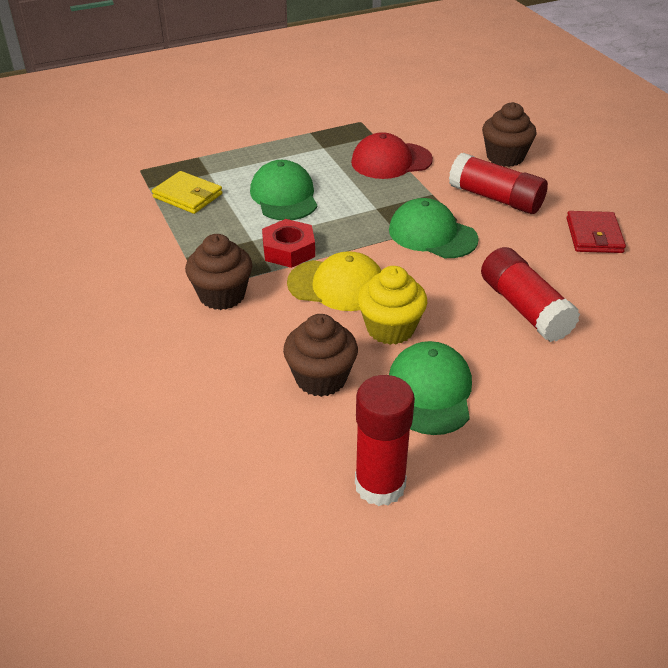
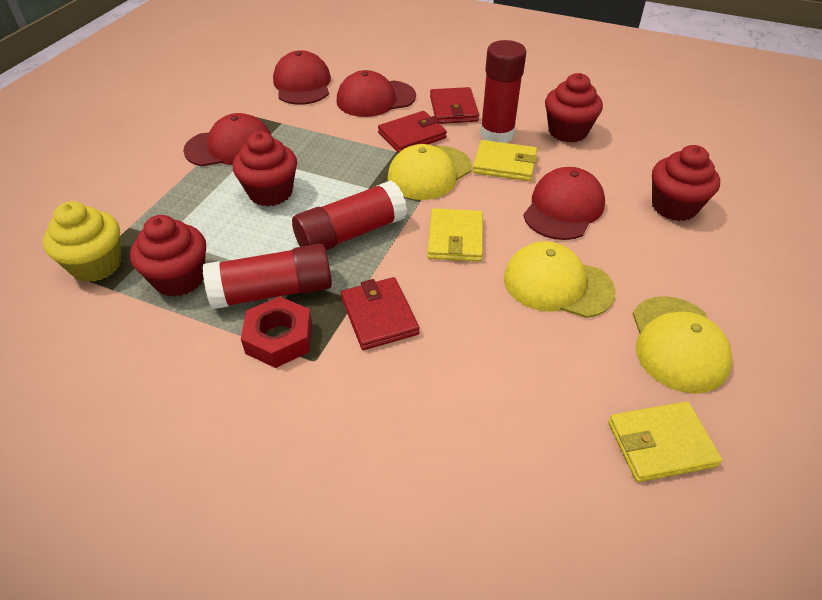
brown cupcake: [185,234,252,310] [283,314,358,397] [482,102,536,167] = 3 -> none = 0
green cap: [250,160,317,220] [389,198,479,258] [389,341,472,435] = 3 -> none = 0
red cap: [351,132,433,179] = 1 -> [183,113,271,166] [273,50,331,105] [337,70,416,117] [523,167,605,240] = 4
red cupcake: none = 0 -> [130,215,206,297] [233,131,297,206] [545,73,603,142] [652,145,720,221] = 4
red wallet: [566,211,626,253] = 1 -> [341,277,419,350] [378,111,447,153] [430,87,479,124] = 3
yellow cap: [287,251,381,311] = 1 -> [387,144,472,200] [504,241,616,318] [633,296,732,394] = 3
yellow wallet: [152,171,223,214] = 1 -> [427,208,483,262] [473,140,537,181] [608,401,722,482] = 3

